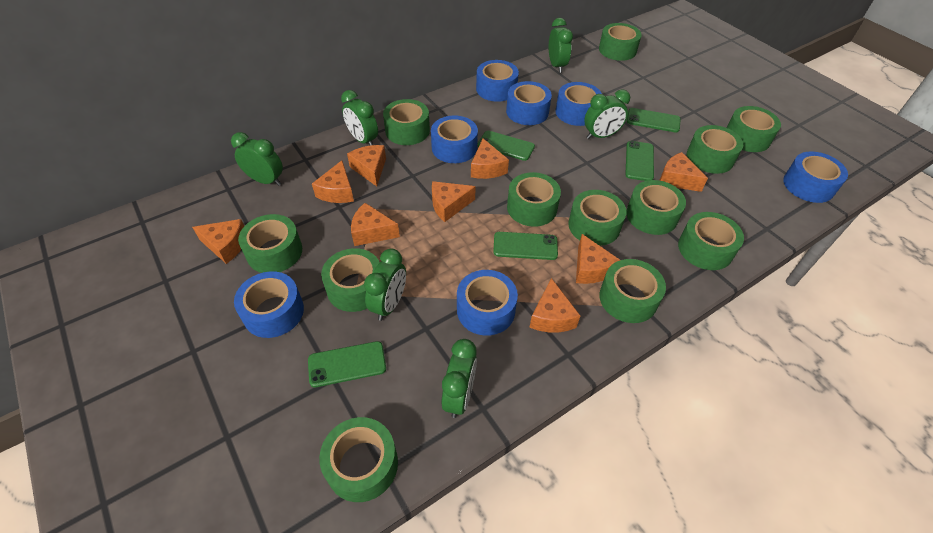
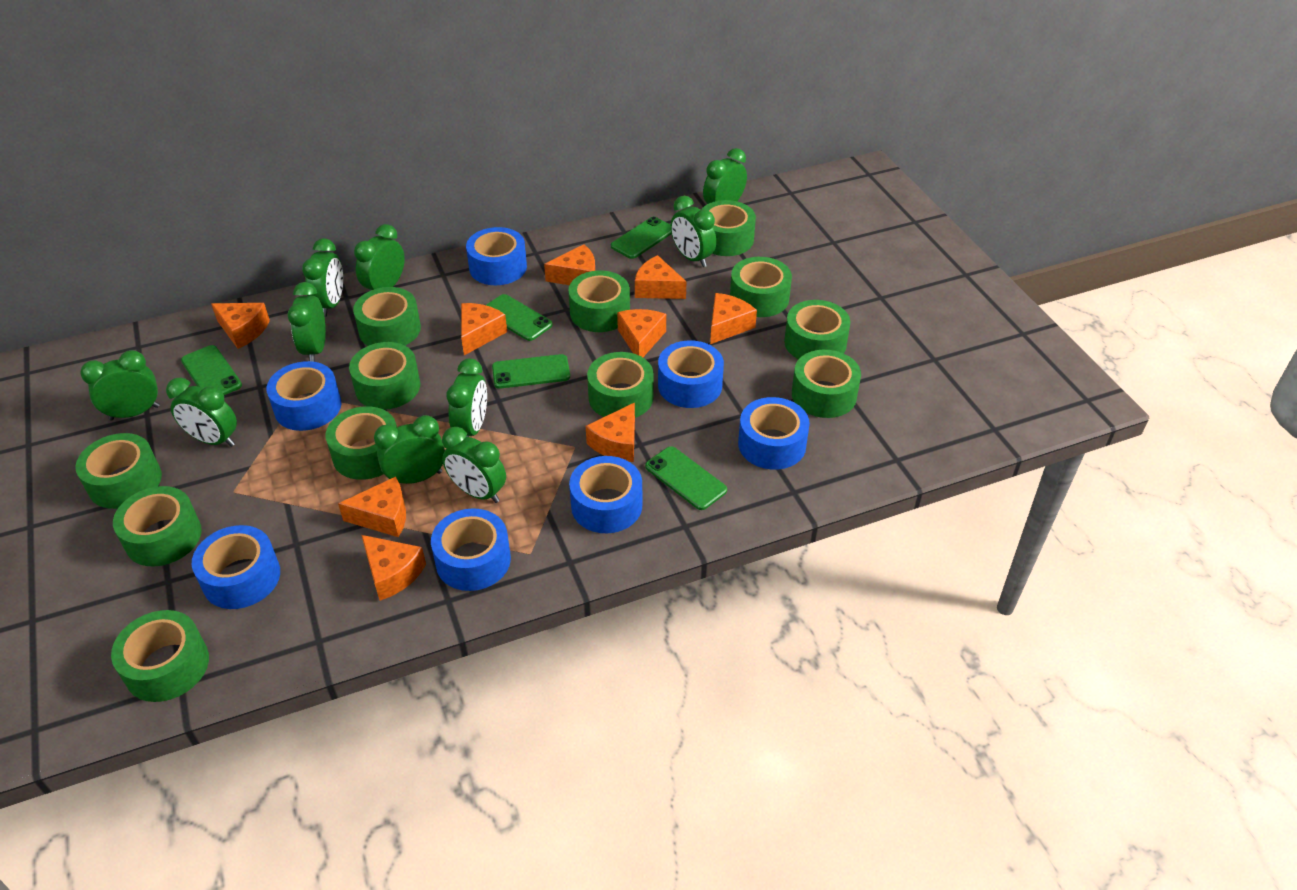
green clock: [231,132,283,186] [341,90,378,146] [364,248,406,321] [442,339,477,418] [549,18,573,73] [584,89,630,139] = 6 -> [80,350,160,421] [166,377,237,447] [287,282,326,362] [302,238,343,317] [354,224,405,290] [374,415,445,484] [442,427,506,503] [447,359,487,437] [671,196,716,267] [703,148,747,204] = 10

